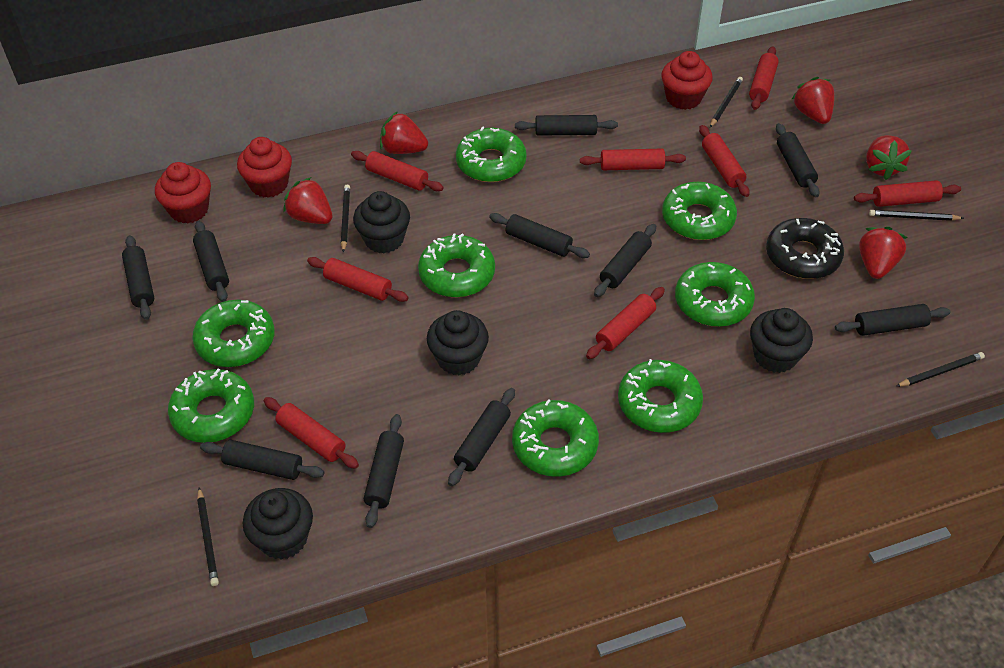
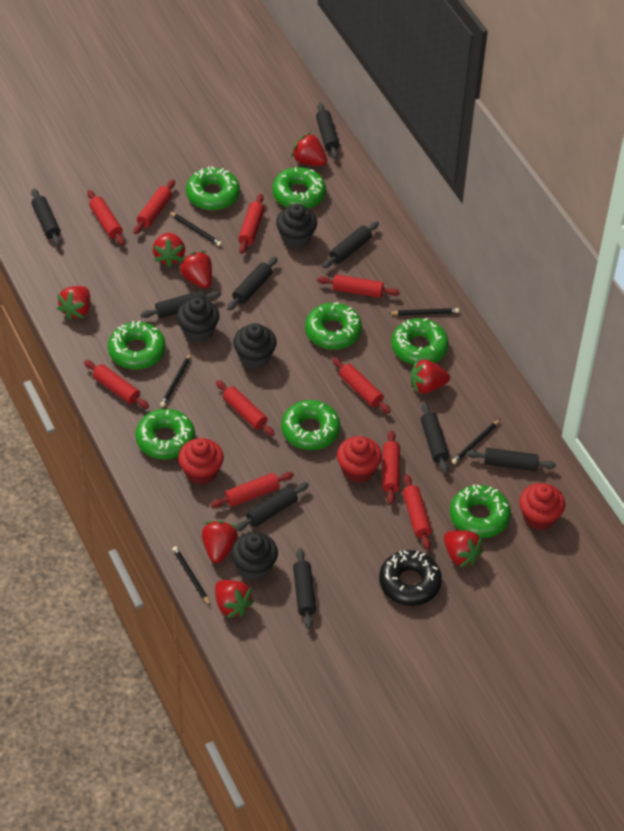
black rolling pin: [122,235,154,320] [193,221,229,302] [200,440,324,480] [364,414,404,528] [448,388,515,486] [489,213,590,258] [515,115,618,136] [594,224,656,297] [776,123,820,197] [835,304,950,336] = 10 -> [31,189,61,246] [140,290,221,319] [227,257,277,311] [235,482,309,531] [293,548,316,629] [316,103,339,159] [322,221,379,268] [421,402,449,474] [467,448,556,471] = 9
red rolling pin: [264,397,359,469] [307,257,409,302] [351,151,444,191] [580,149,686,170] [586,287,665,359] [699,125,750,197] [749,46,779,110] [854,180,961,207] = 8 -> [84,360,149,408] [87,190,125,245] [133,180,175,234] [210,472,294,508] [216,380,275,436] [238,194,264,254] [317,274,400,298] [332,357,391,414] [382,430,400,505] [402,474,432,550] = 10
red strawberry: [283,177,332,224] [380,111,428,154] [791,77,835,124] [859,226,908,279] [866,135,912,180] = 5 -> [57,286,90,320] [153,233,185,268] [179,251,212,288] [202,521,238,563] [215,580,254,618] [291,132,327,166] [411,359,450,394] [444,530,484,568] = 8

